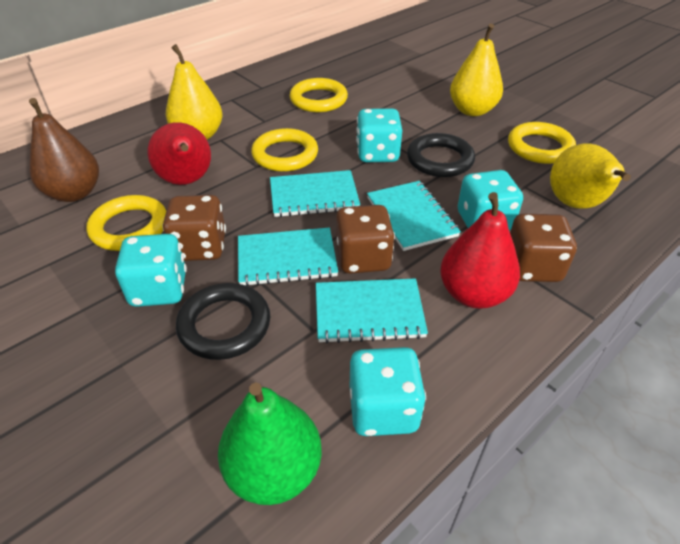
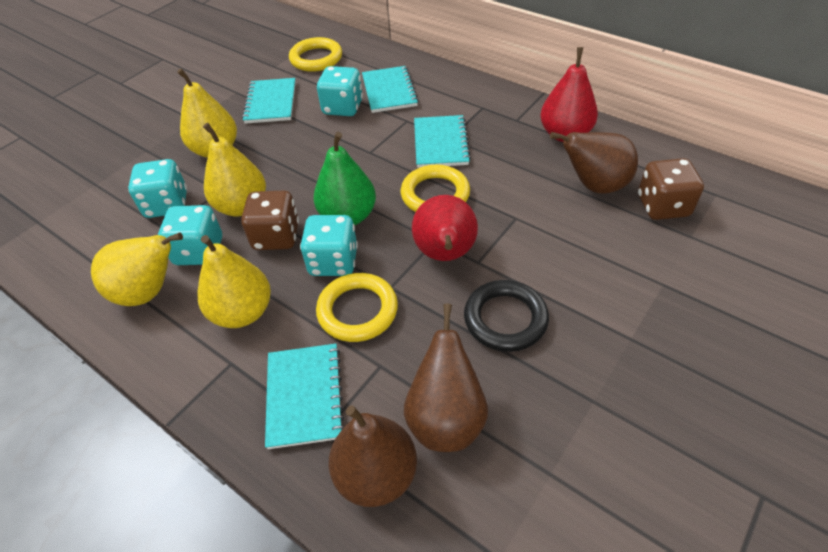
black ring: [176,283,270,360] [407,133,475,177] = 2 -> [464,280,549,352] = 1
brown dice: [162,195,226,261] [336,205,395,274] [510,214,577,282] = 3 -> [241,191,299,250] [638,158,704,220] = 2
brown pear: [29,98,99,202] = 1 -> [329,406,417,507] [404,303,488,452] [550,132,638,194] = 3
yellow pear: [166,44,223,140] [450,23,503,116] [550,143,631,209] = 3 -> [91,232,183,306] [177,68,237,158] [197,235,271,328] [203,123,266,217] = 4
yellow ring: [86,195,166,251] [251,128,318,172] [289,78,348,112] [508,122,576,164] = 4 -> [289,37,342,72] [316,273,398,342] [401,165,470,212] = 3

